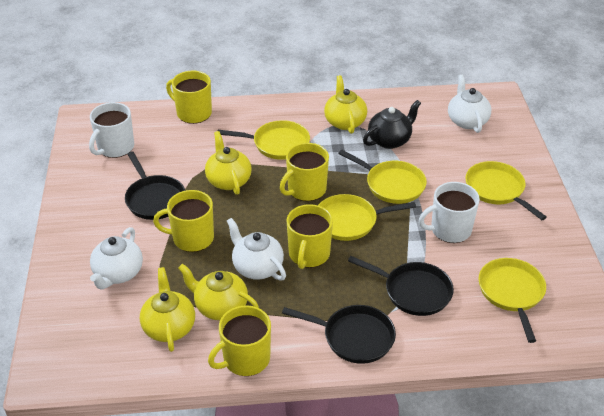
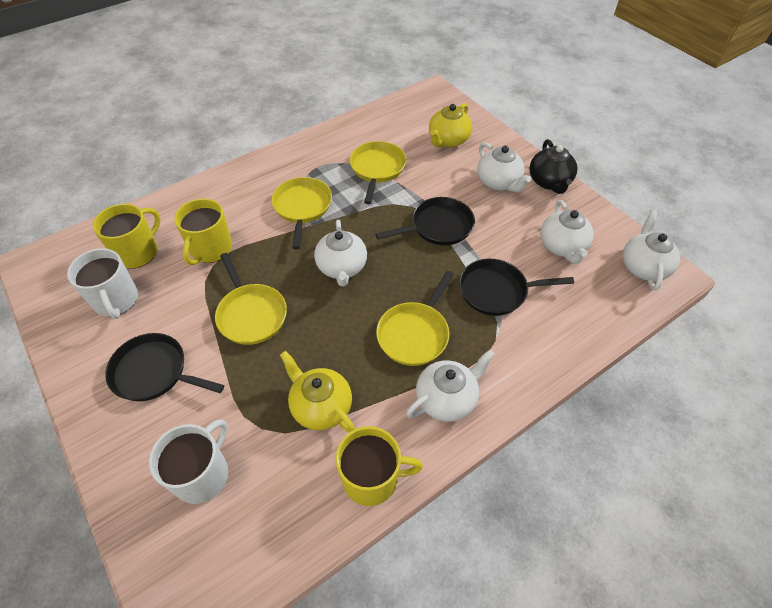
white teapot: [90,227,143,289] [227,218,286,281] [448,75,491,133] = 3 -> [314,220,367,287] [406,350,495,422] [477,142,531,192] [540,200,594,264] [623,210,680,291] = 5
yellow mug: [153,190,214,252] [166,71,212,124] [208,305,271,376] [280,143,329,201] [286,204,333,269] = 5 -> [93,204,160,269] [174,198,232,265] [336,426,423,506] = 3
yellow pan: [218,120,310,160] [318,194,416,241] [338,150,427,204] [465,161,547,220] [478,258,546,343] = 5 -> [215,253,287,345] [271,177,332,249] [350,141,406,204] [376,271,454,366] = 4
yellow teapot: [140,267,195,352] [178,264,259,320] [205,131,252,195] [324,75,367,134] = 4 -> [280,351,355,433] [429,103,472,148] = 2

